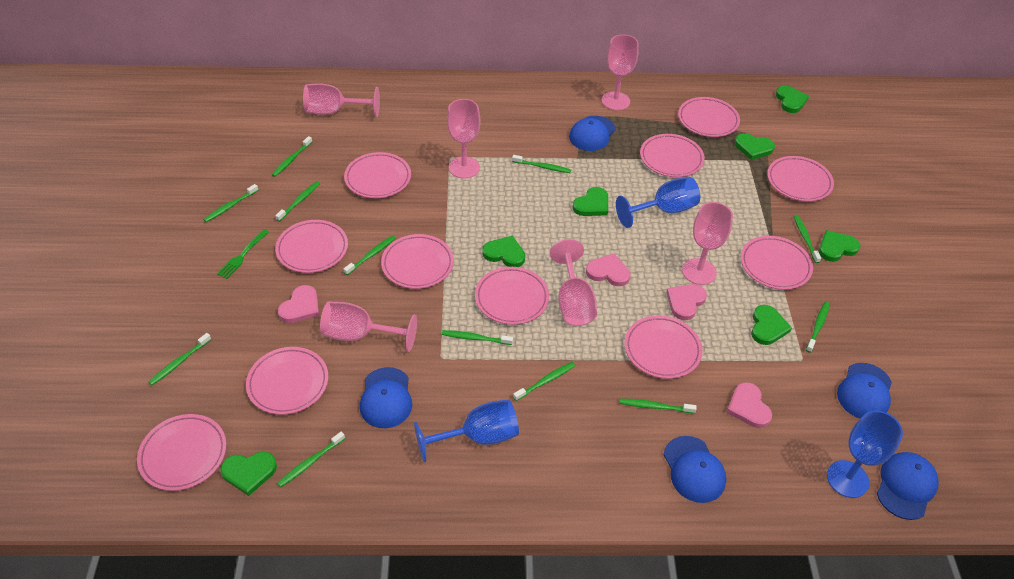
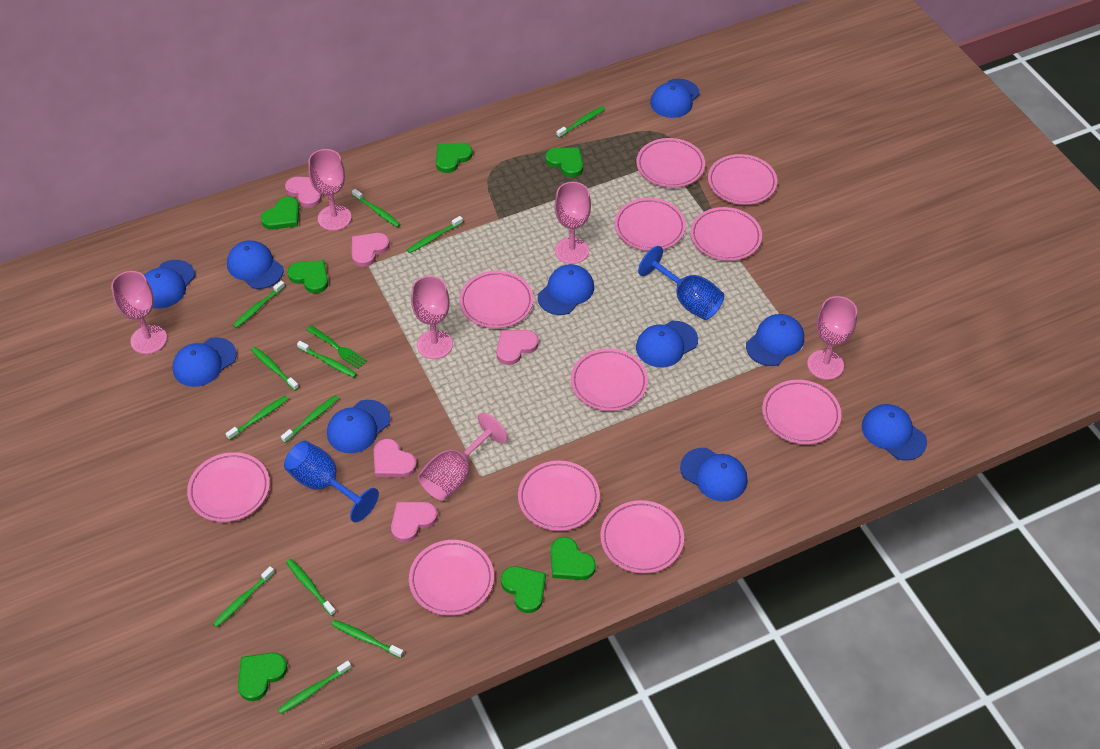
blue cap: [360,367,412,428] [569,116,616,151] [664,436,726,503] [837,363,892,419] [877,452,939,520] = 5 -> [144,260,195,309] [172,337,237,387] [227,240,284,289] [327,400,391,453] [538,264,594,315] [636,321,698,367] [650,79,700,118] [680,448,748,501] [746,314,804,366] [862,404,927,461] = 10
blue goblet: [414,399,519,462] [616,177,700,228] [827,411,903,498] = 3 -> [284,441,379,522] [638,246,724,320] = 2
pink heart: [278,285,319,323] [586,254,631,286] [666,284,707,320] [727,382,772,428] = 4 -> [285,177,322,208] [352,233,390,267] [374,439,417,478] [391,502,438,542] [496,330,539,365] = 5

